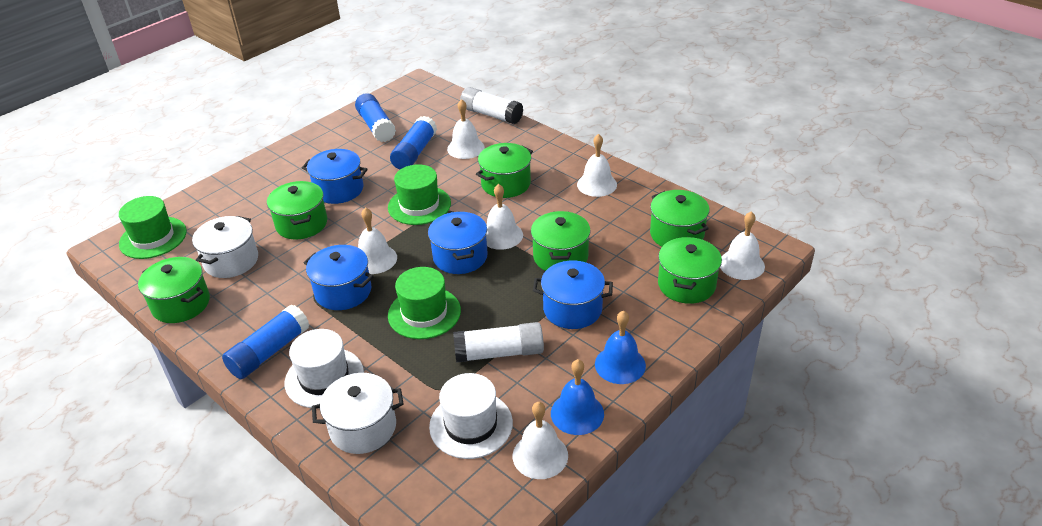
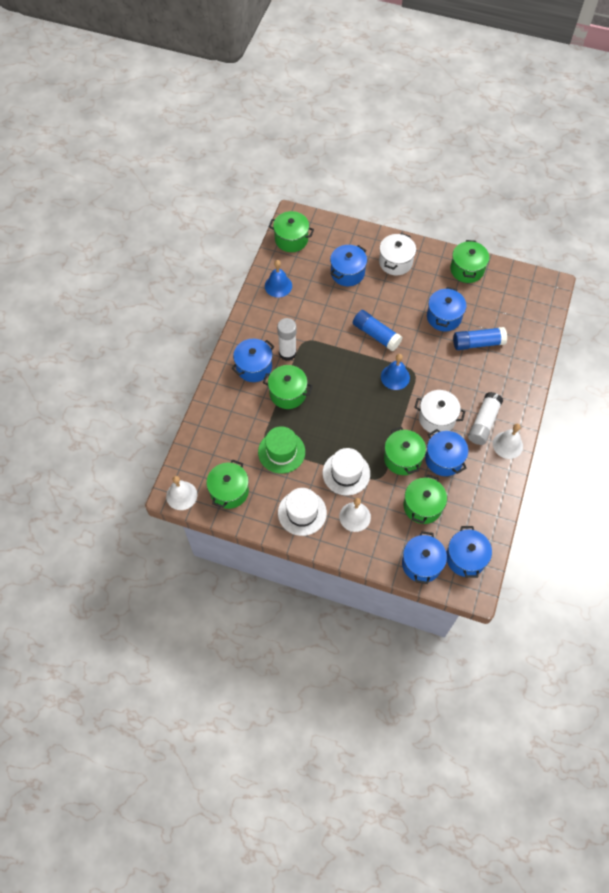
blue glue stick: [222,304,309,379] [355,93,396,142] [390,116,437,170] = 3 -> [353,310,402,351] [453,327,507,350] = 2
blue pot: [302,149,368,204] [304,245,374,310] [428,211,488,274] [533,260,613,329] = 4 -> [231,339,275,382] [330,245,367,286] [402,531,447,584] [425,429,468,476] [427,287,467,331] [446,526,492,578] = 6
green hat: [119,196,187,259] [388,164,451,225] [388,267,461,339] = 3 -> [258,426,305,474] = 1
white bell: [358,208,397,274] [447,99,485,159] [486,184,523,250] [513,402,568,479] [577,134,617,197] [720,212,765,280] = 6 -> [166,476,197,510] [339,498,371,532] [493,424,523,459] = 3

